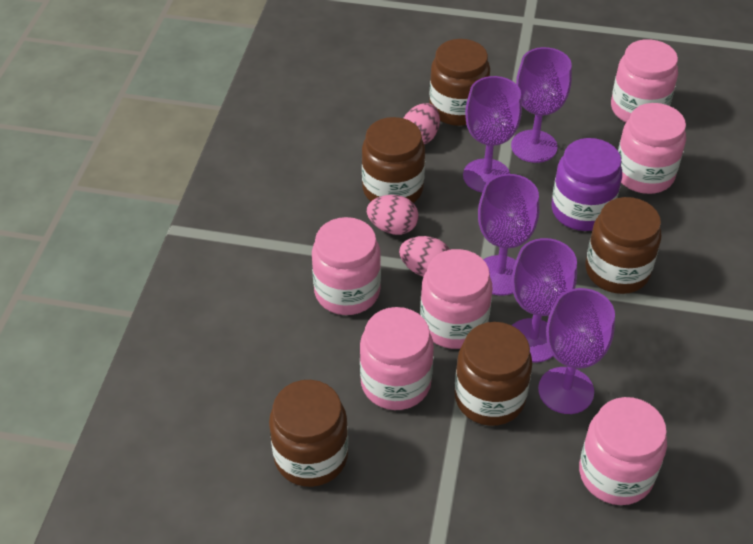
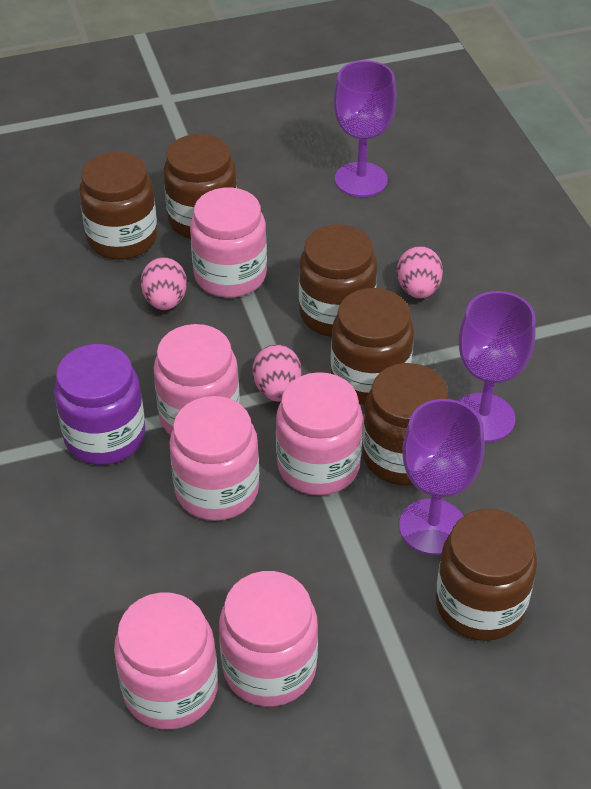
brown jar: [269,380,348,487] [362,117,425,203] [429,39,490,126] [454,322,533,426] [586,197,662,294] = 5 -> [79,152,157,260] [163,134,237,239] [299,224,377,337] [331,288,414,405] [363,363,449,485] [436,509,537,641] = 6
purple goblet: [463,76,522,192] [478,174,539,296] [511,47,572,163] [512,238,577,362] [538,288,615,414] = 5 -> [334,60,396,197] [399,399,485,555] [459,291,536,442] = 3

